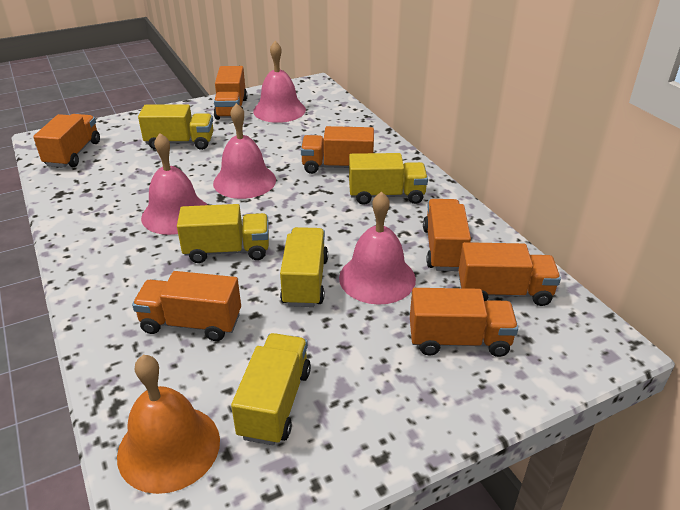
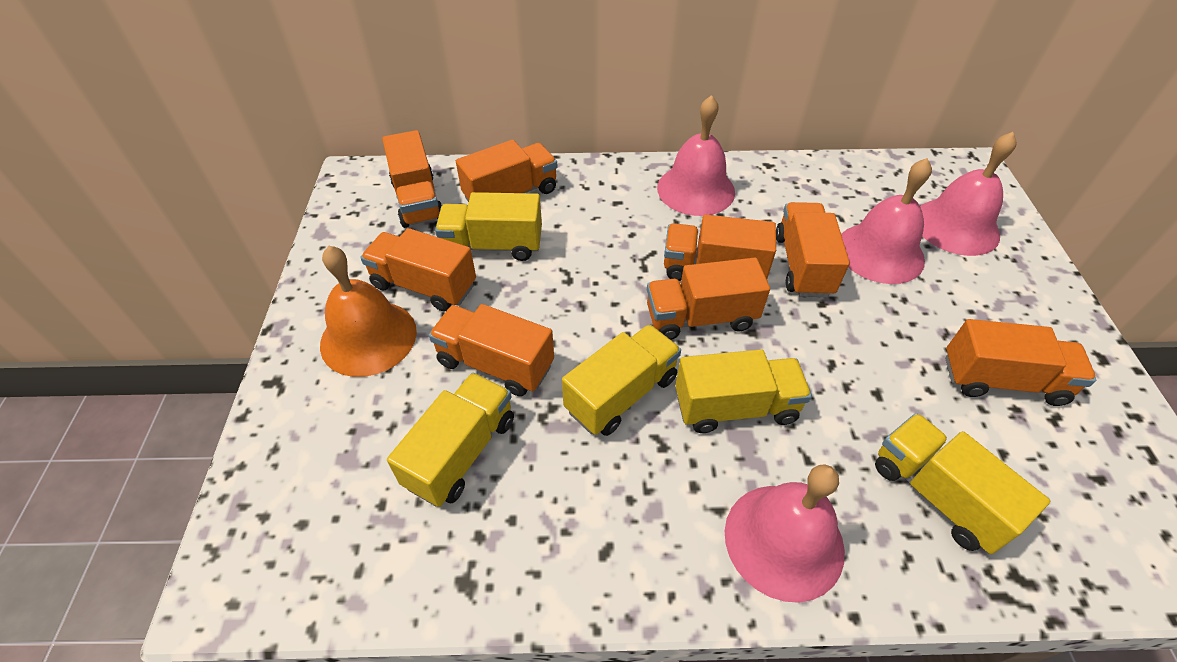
orange truck: [33,114,100,168] [132,271,241,341] [214,66,247,120] [301,126,374,174] [410,288,518,357] [423,199,471,271] [458,242,561,306] = 7 -> [360,228,476,312] [382,130,442,228] [429,304,554,396] [456,140,557,202] [647,258,770,340] [664,215,776,281] [776,202,850,297] [945,319,1096,406] = 8

